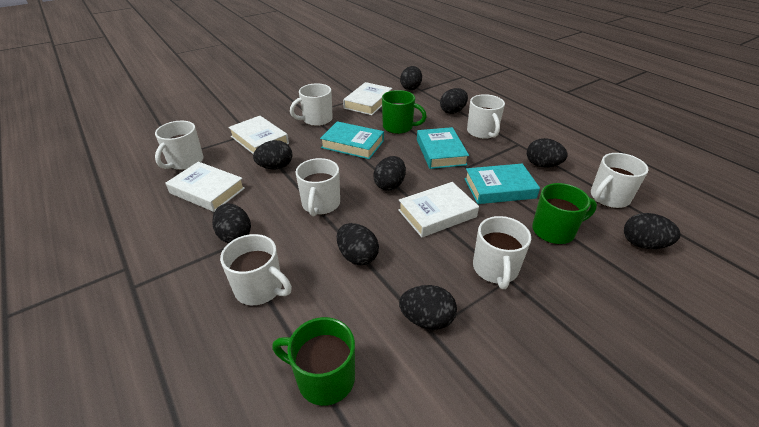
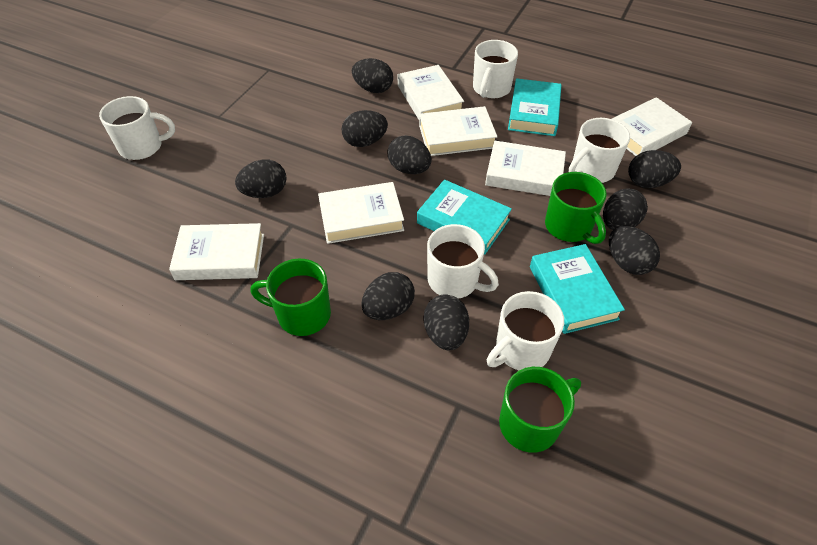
white book: [166,162,245,212] [228,116,289,154] [343,82,392,115] [398,182,479,238] = 4 -> [169,223,264,280] [318,182,404,244] [398,65,464,120] [419,106,497,156] [485,141,566,196] [612,97,692,156] = 6
white mug: [155,121,204,170] [220,234,292,305] [290,83,333,126] [296,158,340,216] [467,94,505,139] [473,216,531,289] [591,153,649,208] = 7 -> [99,96,175,160] [427,224,499,298] [473,40,518,99] [487,291,564,370] [569,118,630,183] = 5

